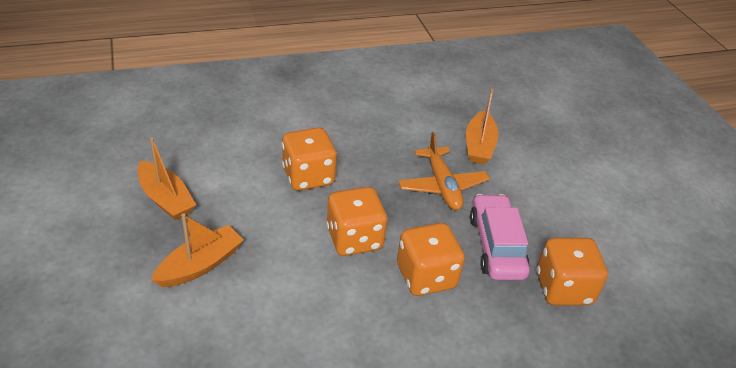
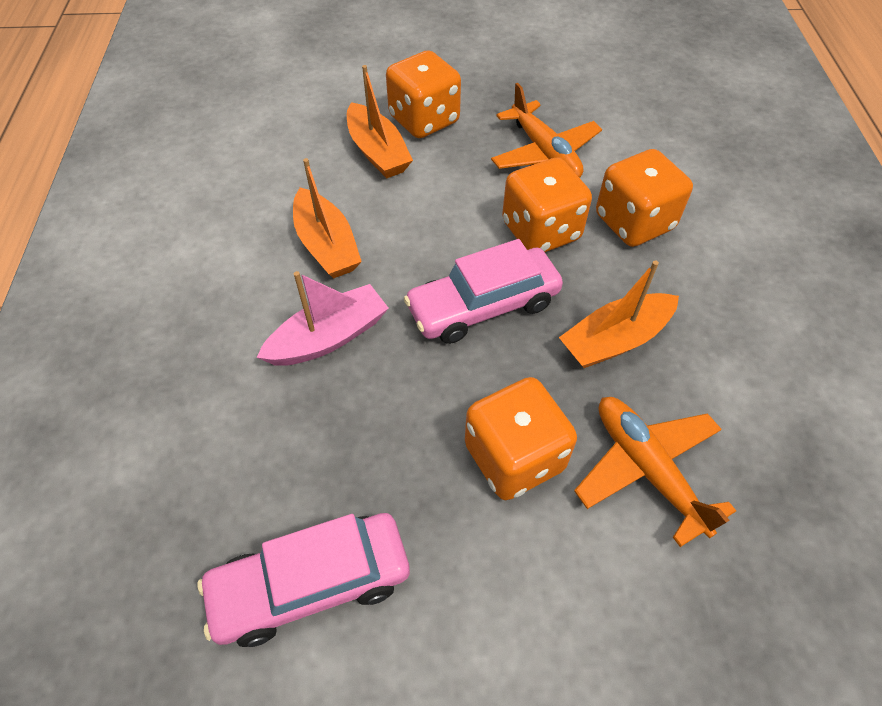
orange plane: [398,132,490,210] = 1 -> [491,83,602,178] [574,397,736,547] = 2
pink boat: none = 0 -> [256,271,389,366] = 1
pink car: [470,194,530,280] = 1 -> [197,513,410,647] [404,239,563,344] = 2

